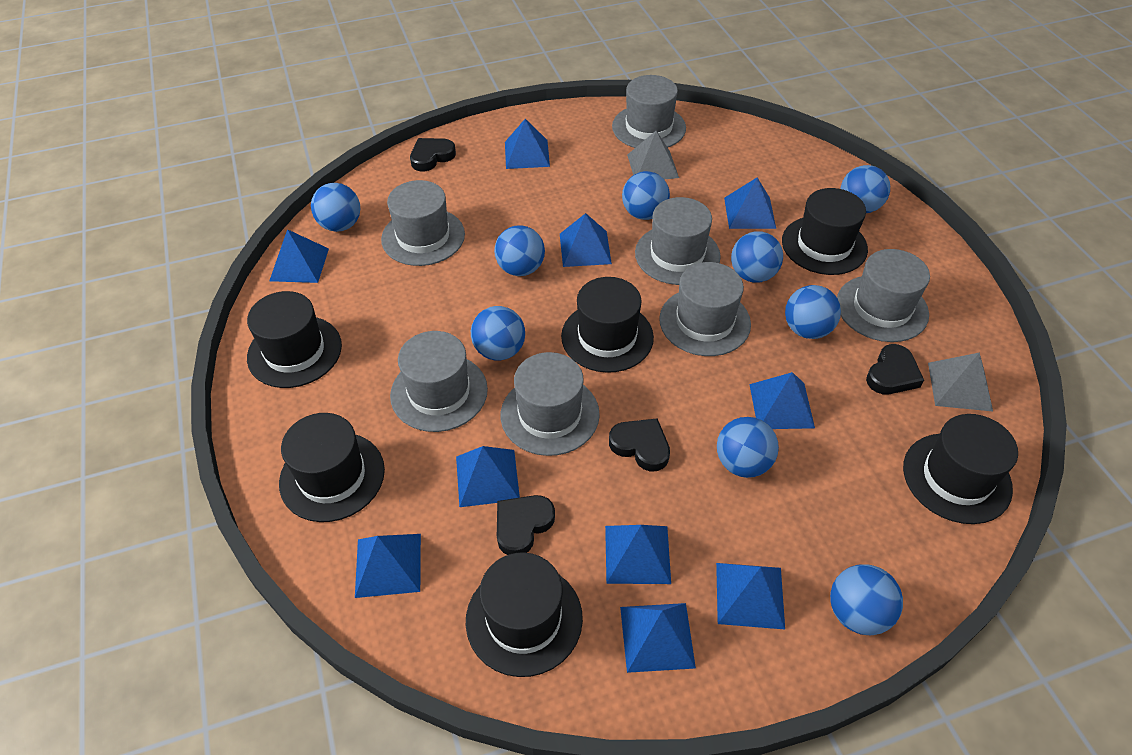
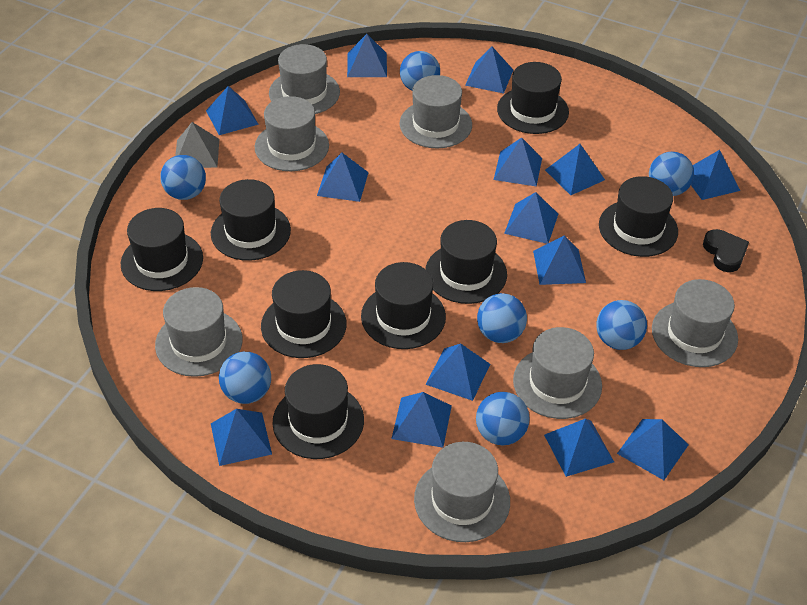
black hat: [247,291,342,388] [279,413,385,522] [466,552,583,677] [561,277,654,373] [782,188,868,275] [903,414,1018,524] = 6 -> [121,208,203,291] [211,179,291,261] [261,270,347,358] [272,364,364,459] [361,262,446,349] [425,220,507,304] [497,62,569,134] [599,176,678,257] = 8
black heart: [410,138,456,172] [497,495,555,555] [609,418,670,471] [866,344,924,394] = 4 -> [703,229,749,272] = 1
blue ball: [311,183,360,232] [471,306,525,361] [494,225,545,276] [622,171,670,220] [717,417,779,478] [731,231,783,283] [785,285,841,339] [830,564,903,635] [840,165,890,213] = 9 -> [160,155,206,200] [219,352,271,404] [400,51,440,90] [476,392,530,445] [477,293,527,343] [596,300,647,350] [649,152,694,196] = 7
blue pyramid: [269,229,329,283] [355,534,421,598] [456,446,520,507] [505,119,550,169] [560,213,612,267] [605,525,671,584] [620,603,696,673] [716,563,785,629] [724,177,776,229] [749,372,815,429] = 10 -> [206,86,259,135] [211,409,272,466] [317,153,369,202] [347,34,387,77] [391,392,452,448] [425,343,490,401] [465,47,513,94] [494,137,542,187] [504,192,558,244] [533,235,586,285] [544,418,614,477] [545,144,605,195] [617,419,689,480] [691,150,740,200] = 14
grey pyramid: [627,131,679,179] [928,352,993,411] = 2 -> [175,122,219,168] = 1

